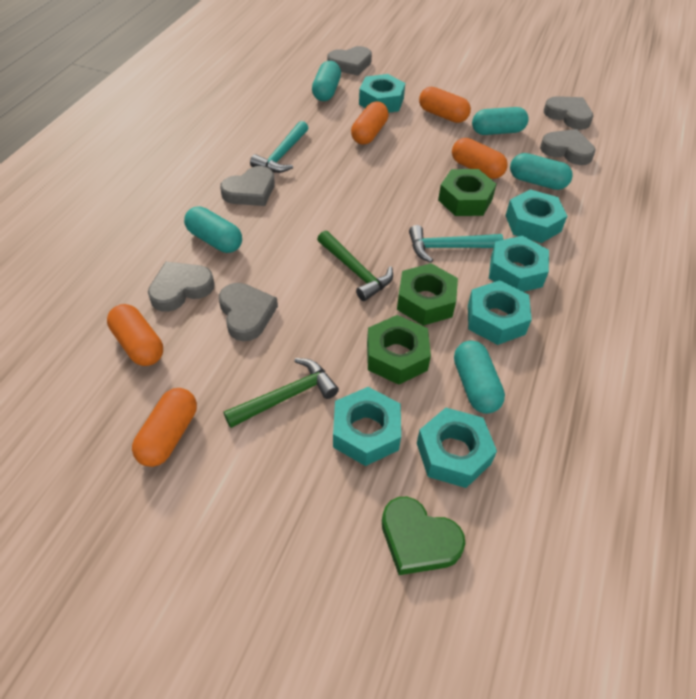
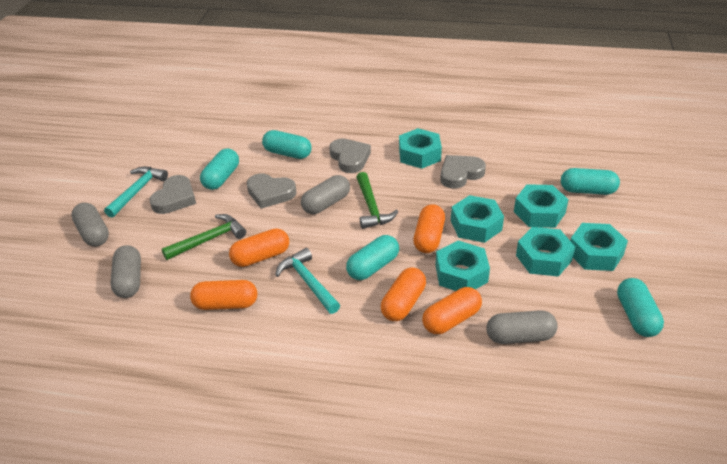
green heart: [382,497,465,575] = 1 -> none = 0
green nut: [367,315,431,385] [397,263,458,326] [438,169,496,216] = 3 -> none = 0
grey capsule: none = 0 -> [71,203,109,247] [111,245,141,298] [301,175,350,214] [486,310,558,344] = 4
grey heart: [148,262,215,312] [219,283,278,341] [220,166,275,206] [327,46,372,76] [540,129,596,165] [544,96,593,130] = 6 -> [150,175,196,214] [247,174,296,209] [329,139,371,173] [440,155,486,189] = 4

